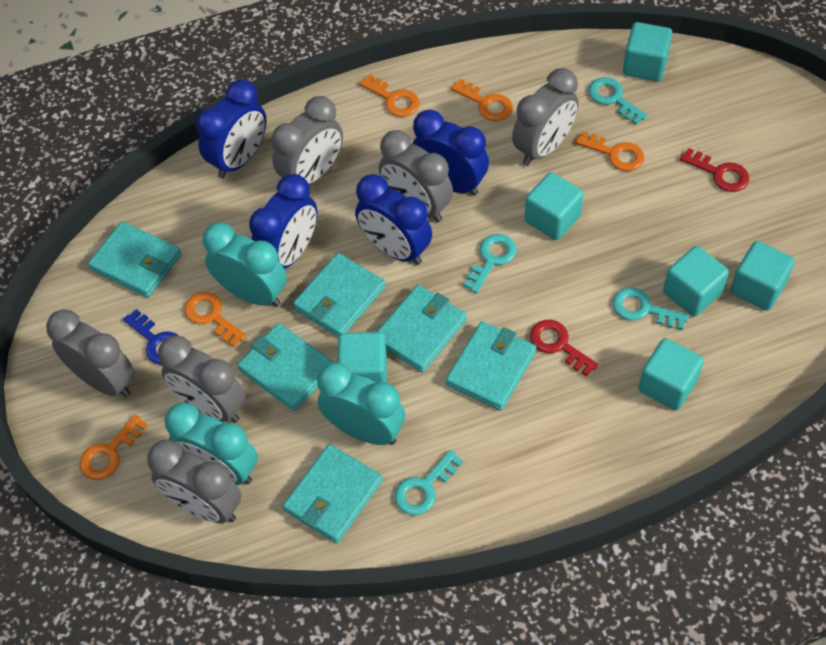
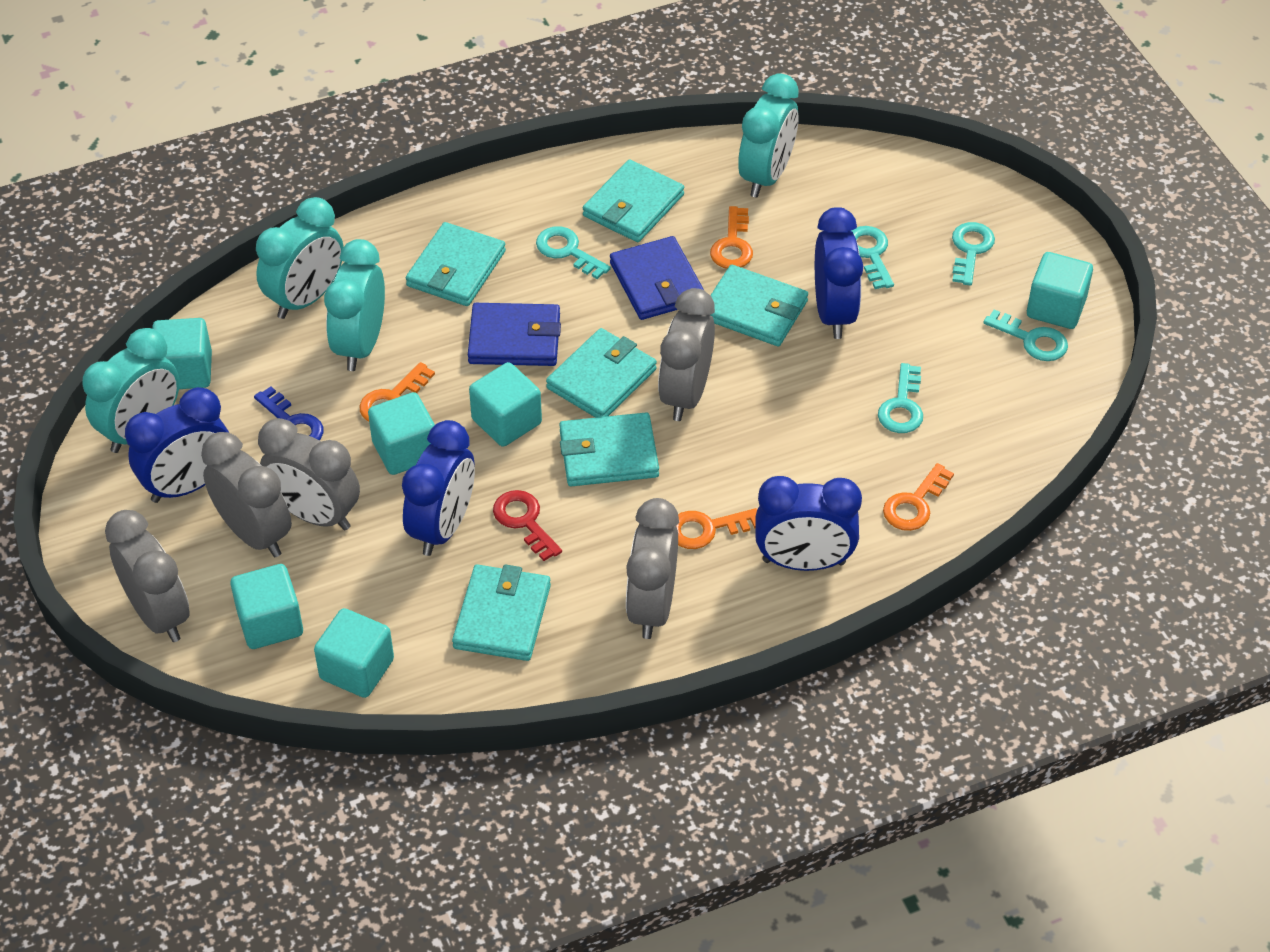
blue wallet: none = 0 -> [468,303,561,366] [610,236,704,320] = 2
grey clock: [46,309,134,398] [147,440,242,524] [158,336,245,423] [272,96,343,185] [379,130,453,222] [512,68,579,166] = 6 -> [105,510,190,642] [201,432,292,557] [258,418,360,530] [626,498,679,639] [658,288,715,421] = 5
orange key: [80,414,148,480] [184,292,246,347] [359,74,420,117] [451,79,513,121] [576,131,645,171] = 5 -> [360,362,435,422] [676,508,757,549] [710,206,753,269] [883,463,954,531] = 4
red key: [530,320,599,376] [680,148,749,192] = 2 -> [493,490,562,561] = 1
turquoise clock: [165,403,258,485] [203,222,287,307] [317,362,405,445] = 3 -> [82,328,180,453] [256,197,344,319] [324,239,385,371] [738,73,799,198] = 4
turquoise key: [395,450,463,515] [463,234,517,293] [588,77,648,125] [613,288,689,330] = 4 -> [536,226,611,279] [851,226,894,289] [878,363,923,433] [952,222,995,286] [983,309,1068,361] = 5

